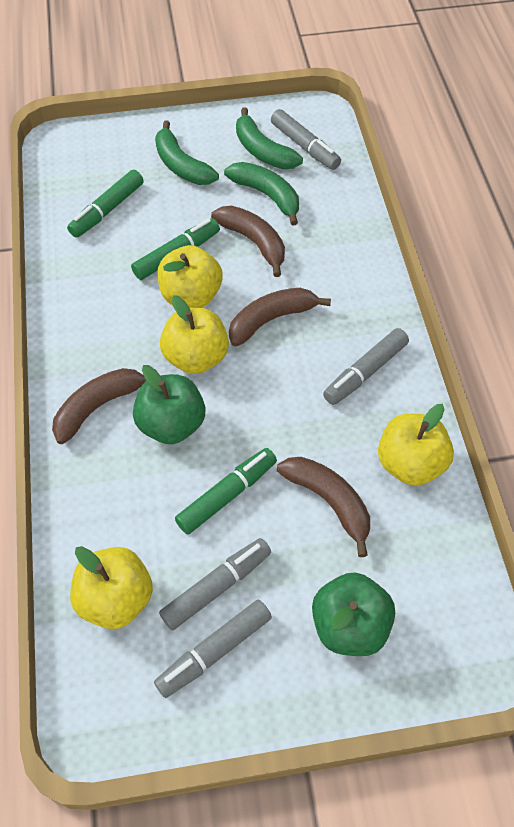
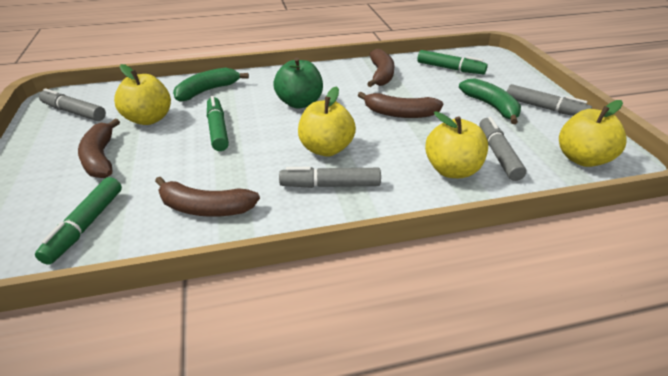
green apple: [133,365,205,444] [312,572,395,656] = 2 -> [273,58,323,109] = 1
green banana: [155,121,219,185] [224,162,299,226] [236,107,303,169] = 3 -> [173,68,249,102] [459,78,521,124] = 2

